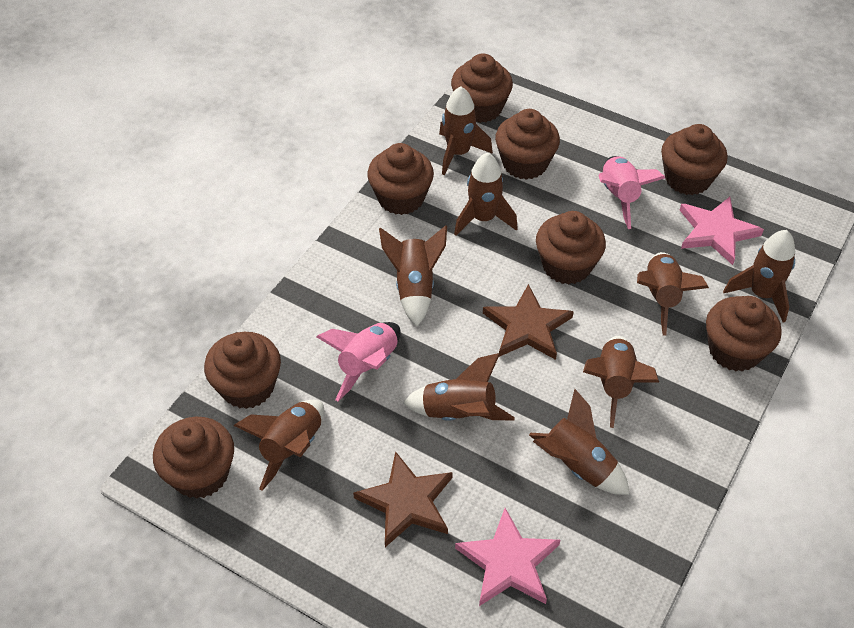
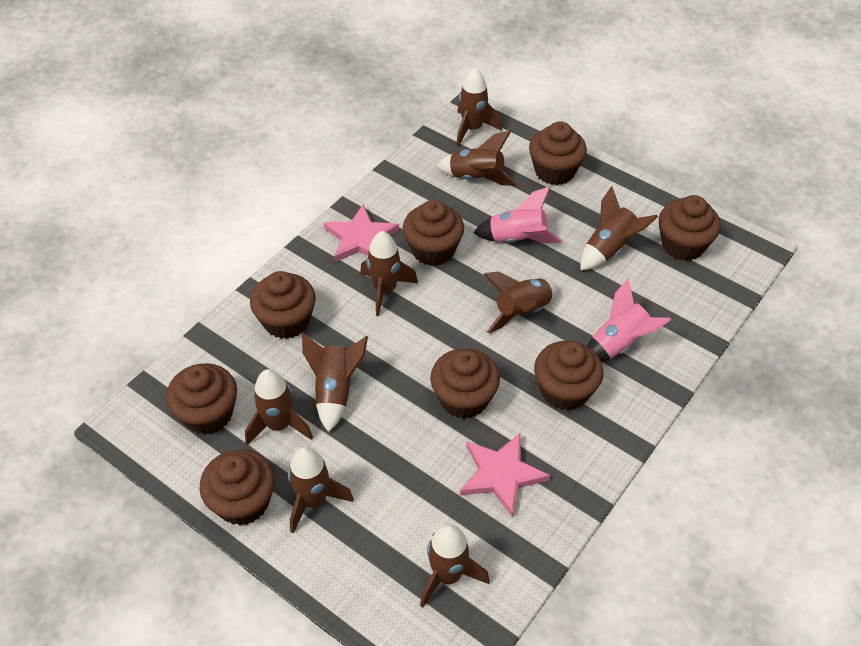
brown star: [353,451,453,547] [483,284,574,360] = 2 -> none = 0

